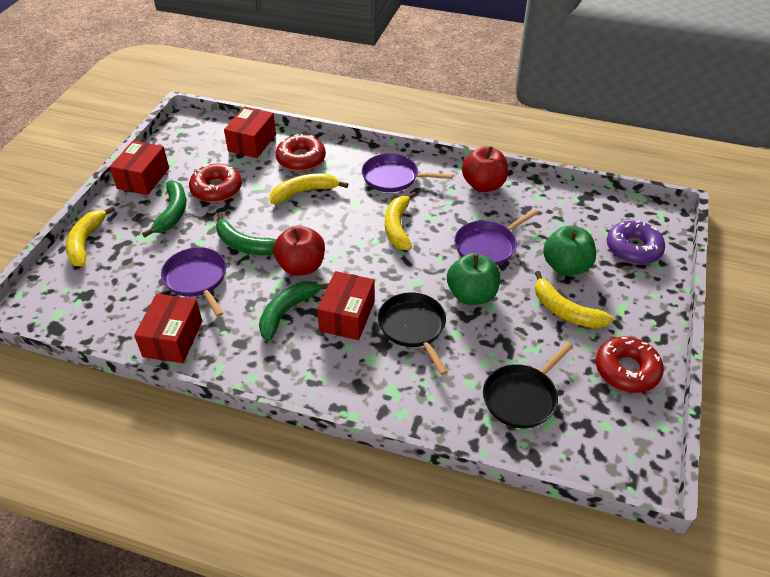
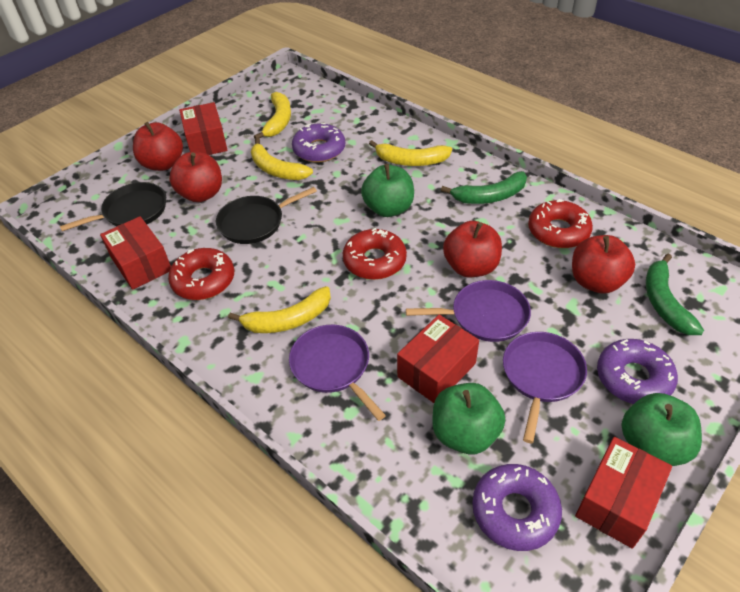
green apple: [447,253,500,305] [543,226,596,276] = 2 -> [361,164,414,217] [432,383,505,455] [622,393,702,466] = 3
green banana: [142,181,186,237] [216,213,276,255] [259,281,329,341] = 3 -> [441,171,527,204] [646,253,704,335] = 2
purple donut: [607,221,665,265] = 1 -> [292,123,345,163] [472,464,562,551] [597,339,678,404] = 3
red apple: [273,226,325,276] [462,146,508,192] = 2 -> [133,122,183,171] [169,152,222,202] [443,221,502,277] [572,235,635,294] = 4

